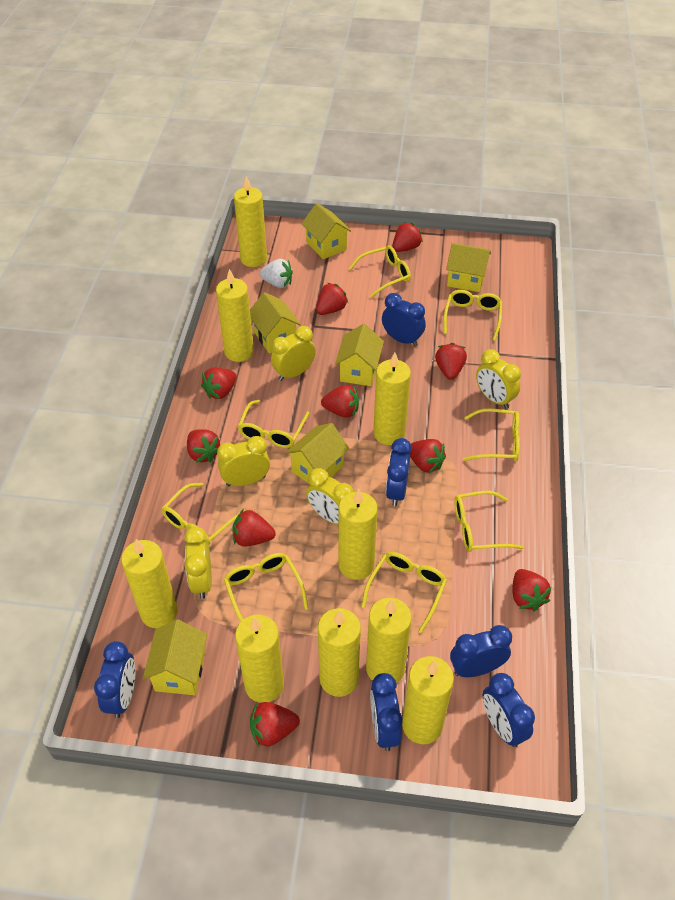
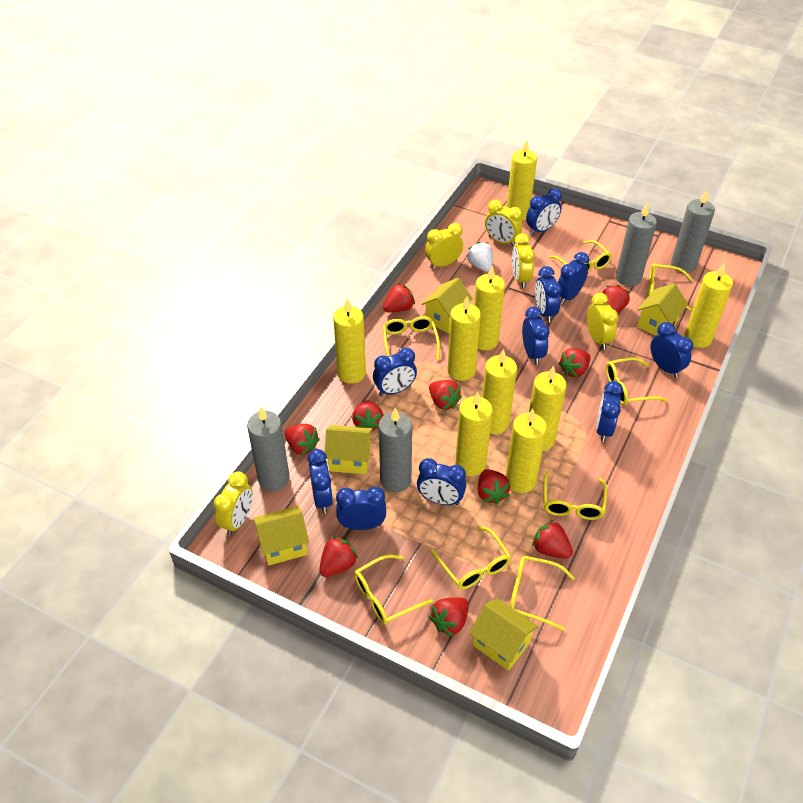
blue clock: [94,641,135,718] [370,673,403,751] [382,293,426,346] [386,438,412,507] [450,625,512,677] [483,673,535,747] = 6 -> [308,449,333,513] [336,487,386,530] [373,348,417,396] [417,458,466,505] [522,307,550,365] [526,188,562,235] [535,266,562,322] [558,252,589,304] [596,381,623,442] [651,322,693,378] = 10
grey candle: none = 0 -> [247,407,290,491] [378,408,412,492] [616,203,657,286] [671,190,715,273] = 4
yellow house: [143,619,207,695] [250,292,301,354] [285,423,349,483] [301,203,351,259] [335,324,384,386] [446,243,491,292] = 6 -> [253,506,309,566] [325,425,373,474] [422,278,473,333] [469,598,539,671] [637,283,688,336] = 5

